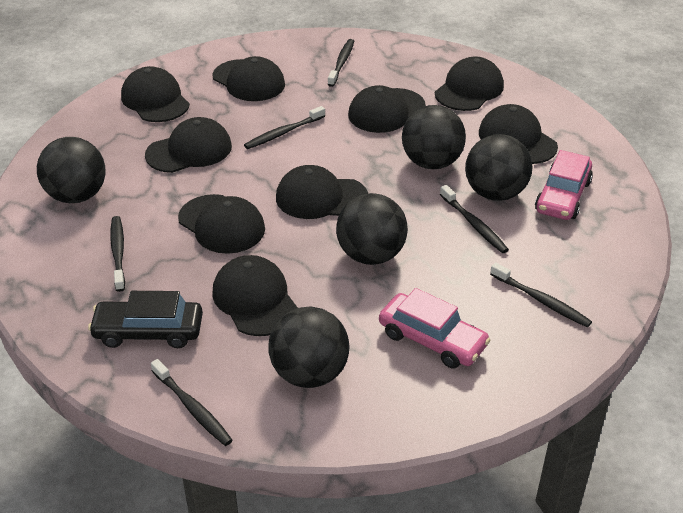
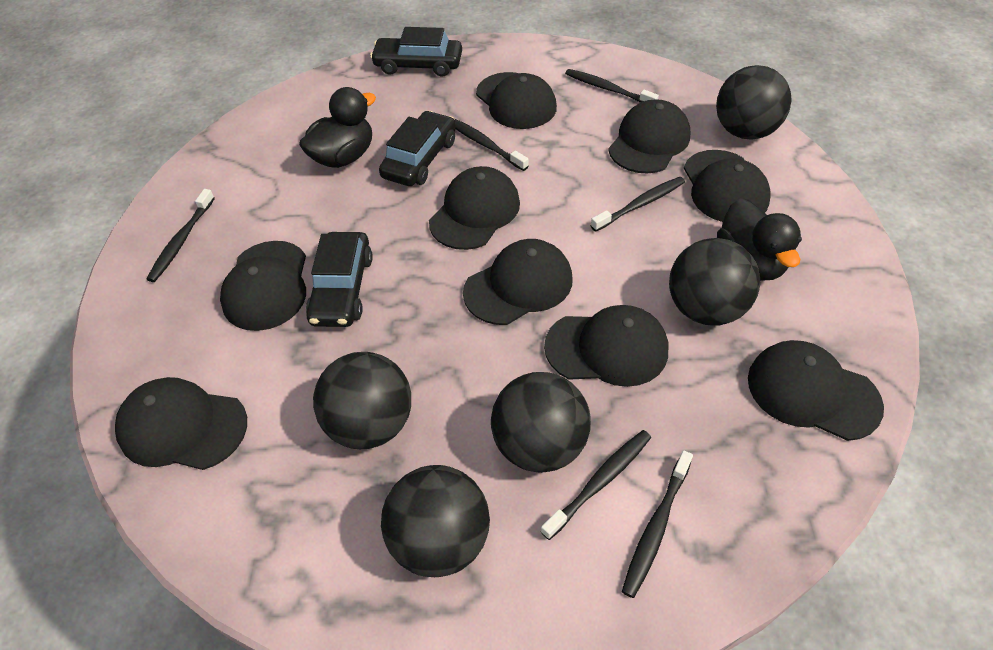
black car: [88,291,203,348] = 1 -> [306,232,373,327] [370,27,462,77] [379,111,456,186] = 3
black duck: none = 0 -> [299,87,376,168] [717,198,802,280] = 2
pink car: [379,288,490,368] [535,150,593,220] = 2 -> none = 0

